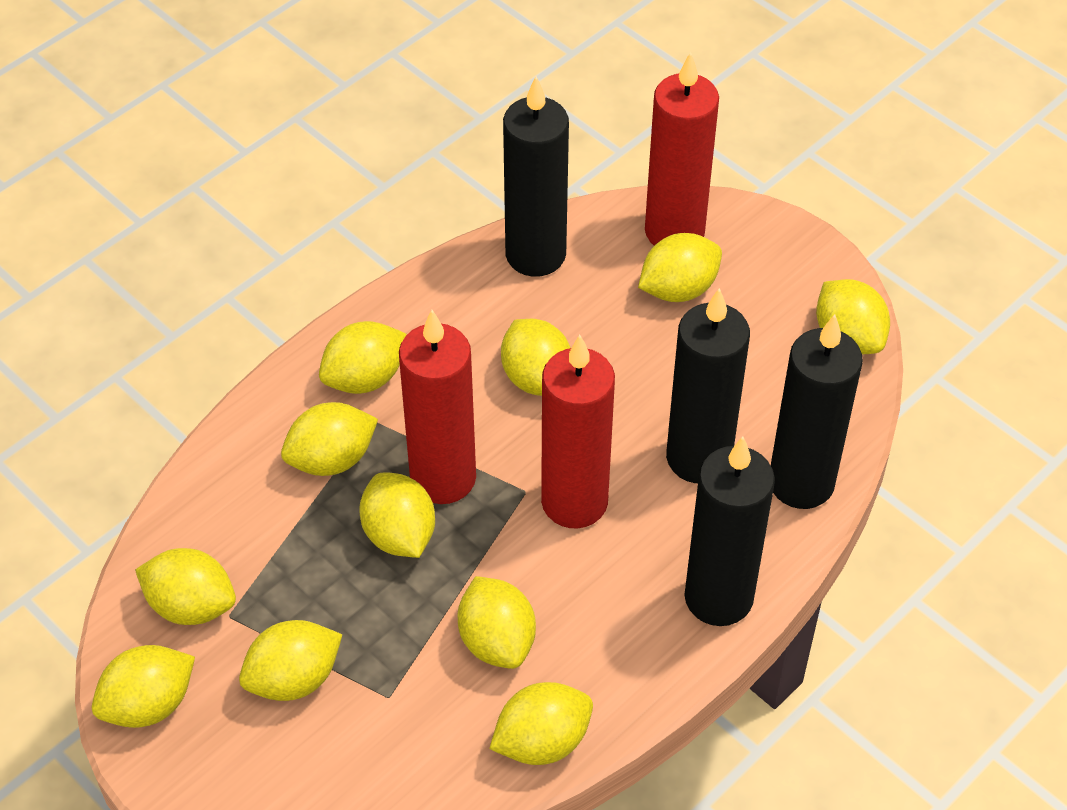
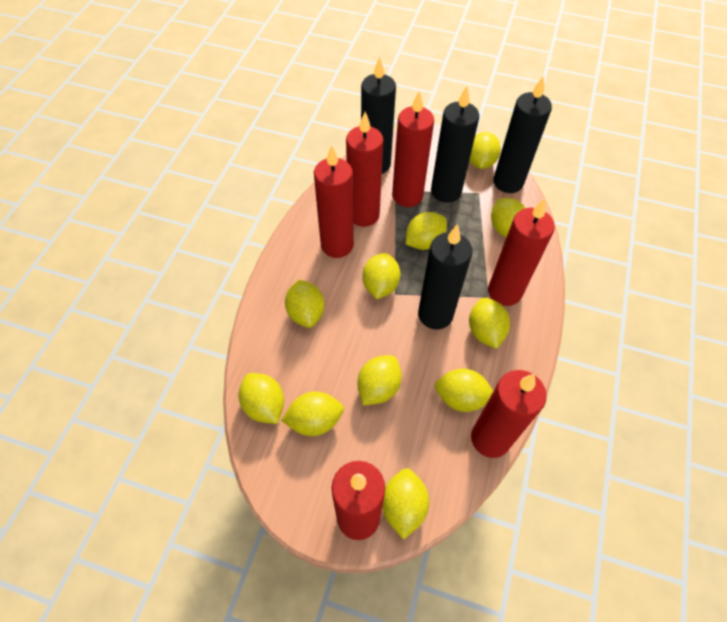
red candle: [399,310,476,504] [541,335,615,528] [645,52,719,246] = 3 -> [314,145,354,258] [331,461,385,540] [346,112,383,227] [392,91,434,207] [471,370,547,458] [488,198,555,306] = 6

